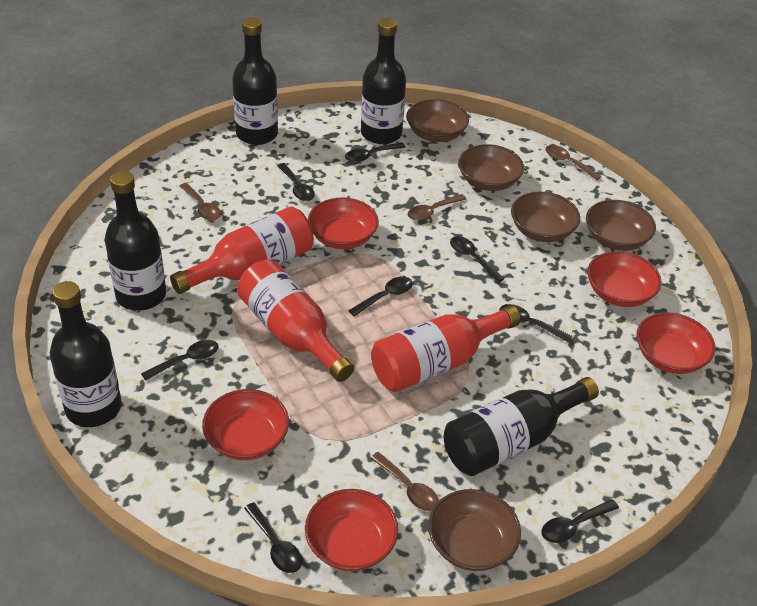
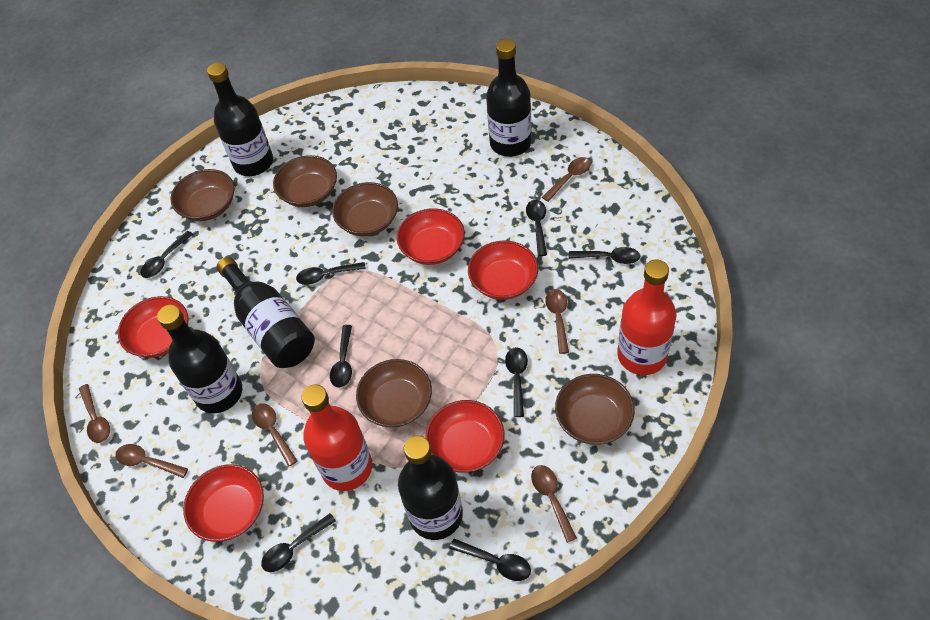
brown spoon: [179,183,221,221] [371,452,439,511] [408,194,466,221] [545,145,602,180] = 4 -> [79,384,110,443] [116,444,188,478] [252,403,298,467] [531,465,577,543] [542,157,591,202] [545,289,569,354] = 6
red bottle: [170,206,314,294] [237,260,354,382] [371,305,521,392] = 3 -> [301,384,372,491] [617,259,676,375] = 2

